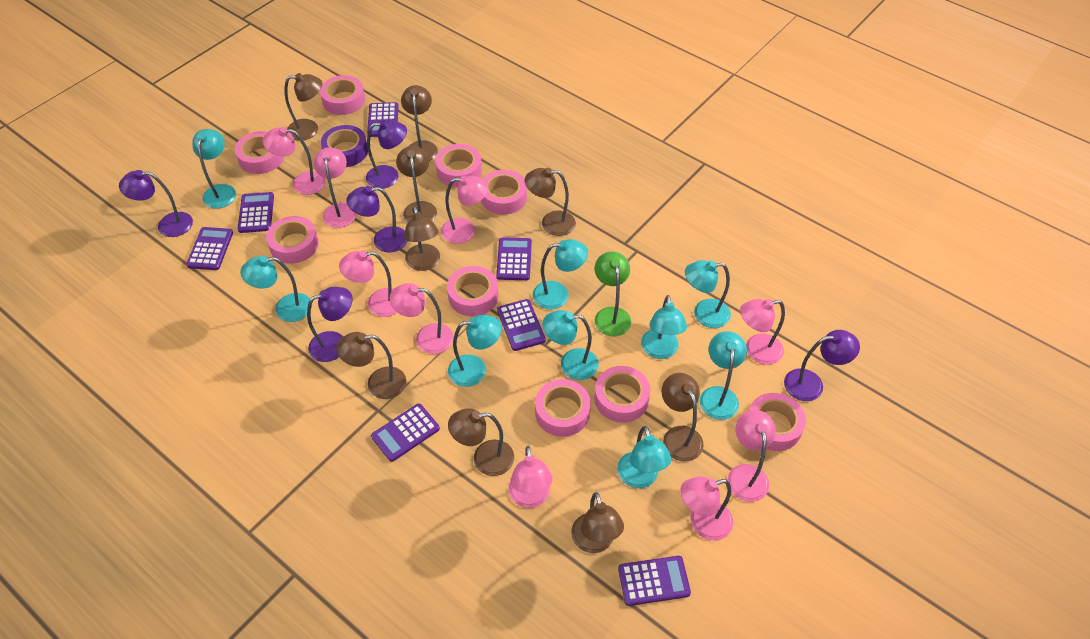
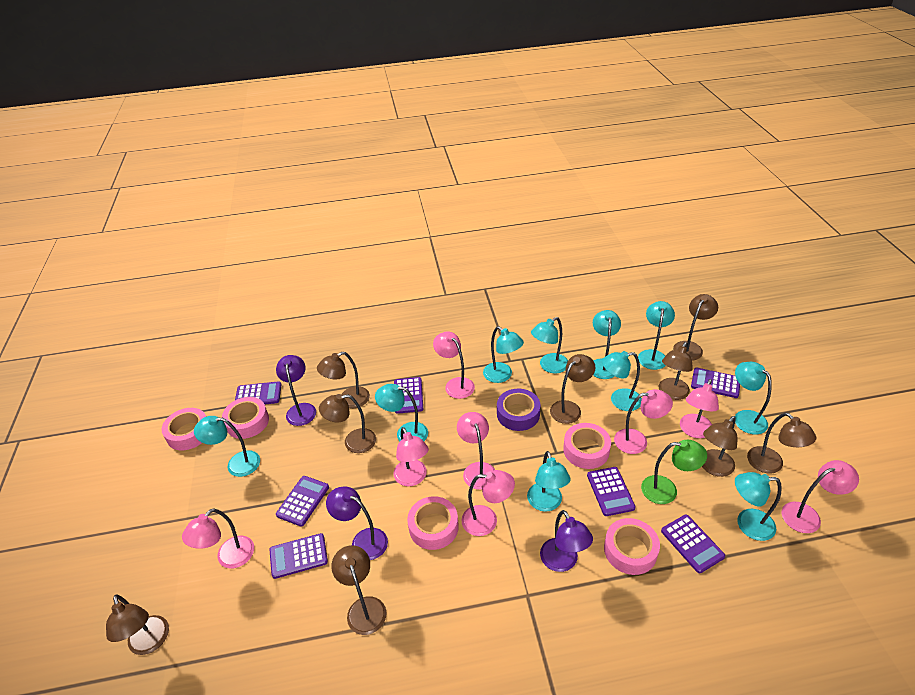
pink lamp: [263,127,326,195] [314,147,357,228] [339,250,398,317] [389,283,453,354] [441,175,489,244] [509,446,552,508] [680,477,733,540] [727,410,776,502] [740,299,785,365] = 9 -> [182,509,254,569] [394,427,429,486] [433,332,475,399] [457,412,495,490] [462,470,515,536] [614,389,673,454] [680,379,719,438] [782,460,859,533] = 8
pink tape: [235,131,284,174] [266,216,319,264] [320,75,365,115] [435,144,482,187] [447,266,499,316] [481,170,527,215] [535,379,591,437] [594,366,650,423] [749,393,806,451] = 9 -> [161,408,206,451] [222,397,269,439] [407,496,459,550] [563,423,611,469] [604,518,660,575] = 5
purple lamp: [119,170,193,237] [307,287,352,362] [346,186,407,252] [366,120,407,189] [784,330,860,401] = 5 -> [276,355,316,426] [326,486,388,560] [540,510,593,572] = 3
turquoise lamp: [192,129,236,209] [240,256,312,322] [448,315,502,387] [533,239,588,309] [542,310,599,380] [617,426,671,488] [641,295,687,359] [685,260,731,328] [700,331,747,420] = 9 -> [194,416,260,477] [375,384,428,442] [483,326,524,383] [527,451,570,512] [531,317,568,373] [593,310,621,379] [602,351,642,411] [638,301,675,370] [735,362,772,435] [735,472,782,541] = 10

